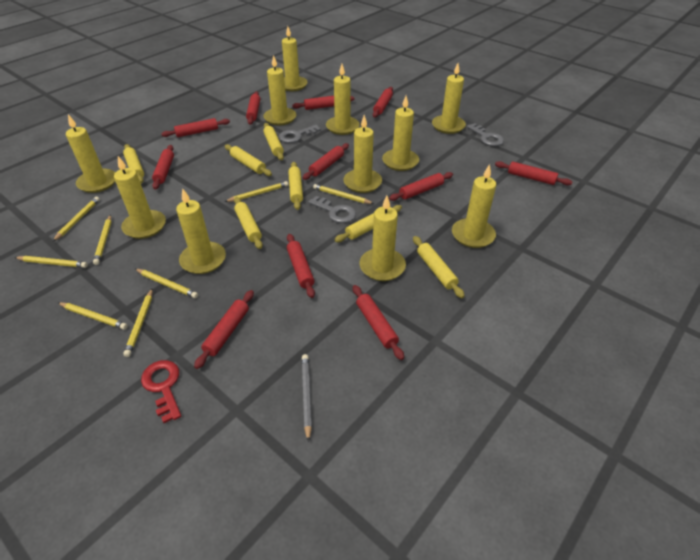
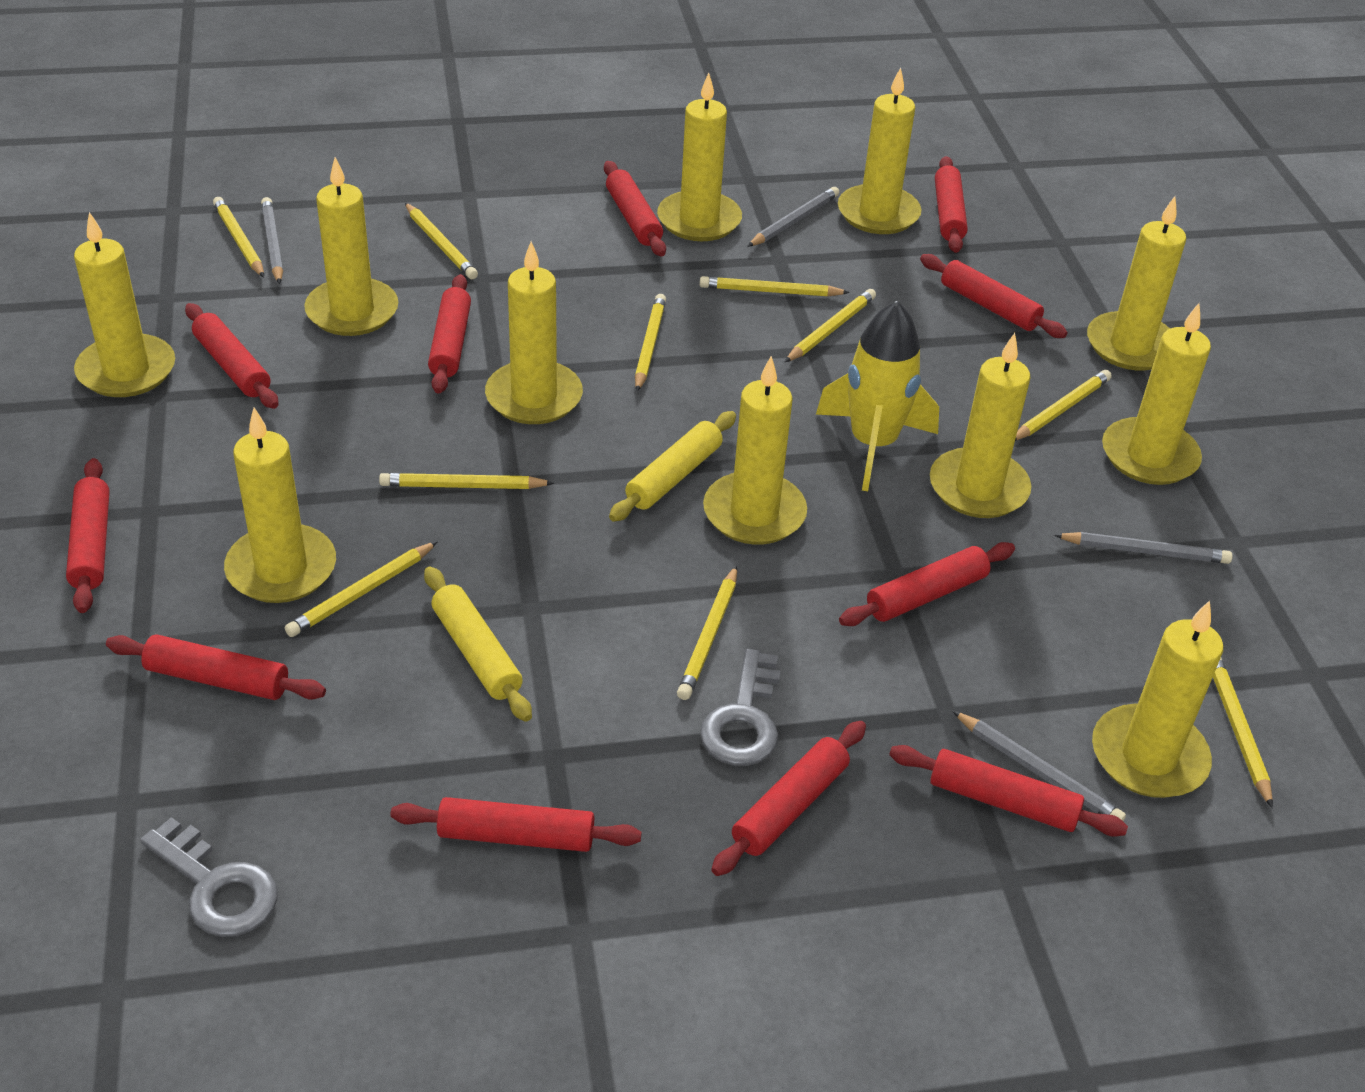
grey key: [279,125,321,143] [308,196,356,223] [467,123,504,146] = 3 -> [140,817,278,937] [700,648,780,766] = 2
grey pencil: [302,354,312,442] = 1 -> [261,197,283,284] [747,187,839,247] [952,711,1126,821] [1054,532,1233,564] = 4
red key: [141,360,181,423] = 1 -> none = 0
yellow pencil: [14,256,88,268] [52,197,100,242] [58,302,128,330] [93,215,112,265] [123,289,153,357] [135,269,198,298] [225,181,288,202] [313,184,374,204] = 8 -> [213,197,264,277] [285,541,438,637] [379,473,554,489] [405,203,478,279] [635,294,666,392] [677,565,737,700] [700,276,850,297] [785,289,876,362] [1015,370,1112,441] [1213,658,1273,808] = 10
yellow rocket: none = 0 -> [816,301,939,491] = 1
yellow rolling pin: [123,144,144,184] [225,144,272,176] [234,197,263,249] [263,123,284,160] [288,162,303,210] [334,205,402,242] [413,236,464,298] = 7 -> [424,567,532,722] [609,411,736,522] = 2

